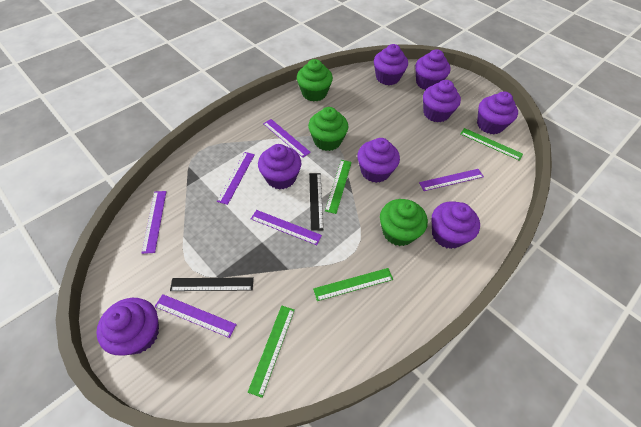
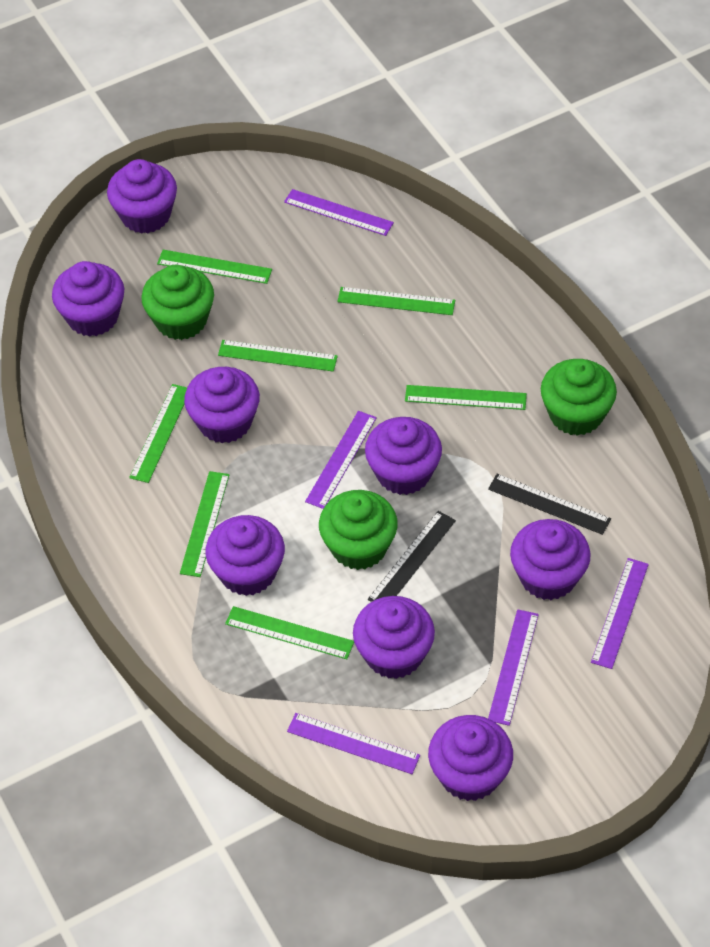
green ruler: [248,305,295,398] [313,268,393,301] [325,160,352,214] [460,128,523,161] = 4 -> [129,384,187,483] [157,250,272,284] [180,471,229,577] [218,340,338,372] [225,606,354,659] [337,287,455,315] [405,385,527,410] = 7
purple ruler: [142,191,167,254] [154,294,237,338] [217,152,255,205] [251,210,322,245] [263,119,311,158] [419,169,484,191] = 6 -> [284,189,394,236] [287,713,420,774] [305,411,377,509] [488,609,539,726] [591,558,649,669] = 5

